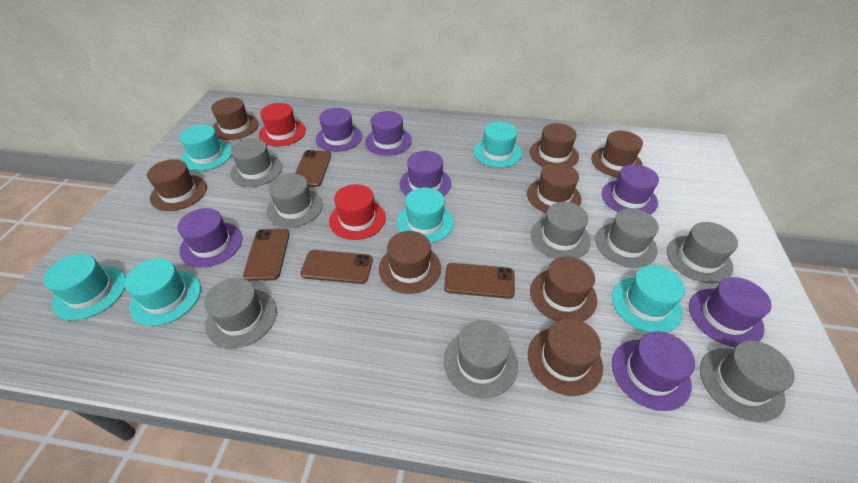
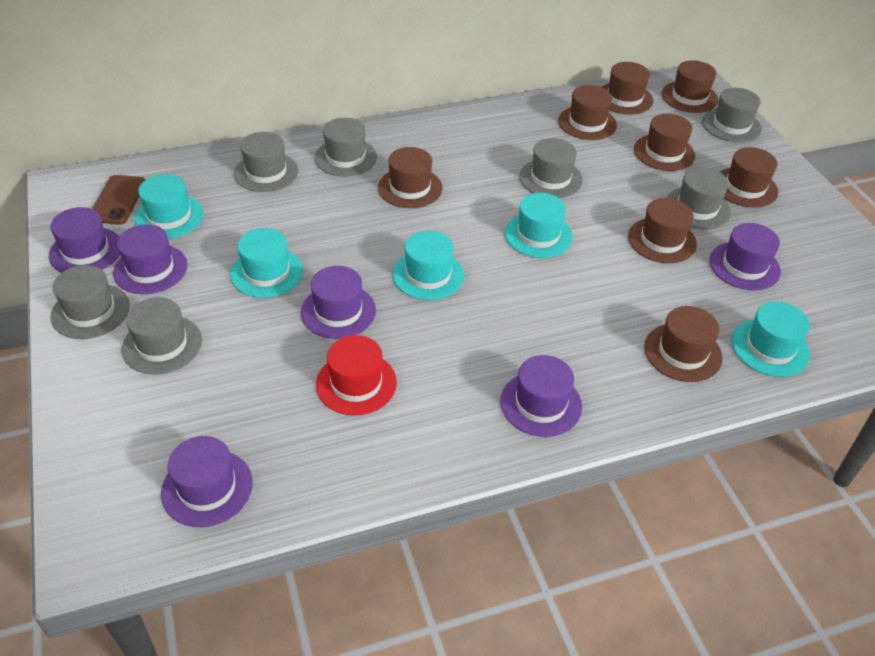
brown phone: [243,229,290,281] [295,150,331,187] [300,250,373,284] [444,263,515,299] = 4 -> [92,175,145,225] = 1
grey hat: [204,278,277,348] [230,138,282,187] [266,174,323,227] [444,321,518,399] [531,202,591,259] [595,208,659,268] [667,222,738,284] [700,340,795,422] = 8 -> [50,265,130,339] [121,297,202,374] [234,132,298,192] [315,118,377,176] [519,138,583,198] [666,167,731,229] [702,88,762,142] = 7
purple hat: [177,208,242,267] [316,108,362,152] [365,111,412,156] [399,151,451,196] [602,164,659,214] [612,331,695,411] [689,277,772,347] = 7 -> [49,207,120,273] [113,224,188,294] [161,436,253,527] [301,266,376,339] [500,355,582,437] [709,223,781,290] = 6
red hat: [259,103,306,146] [329,184,386,240] = 2 -> [316,335,397,416] = 1
turquoise hat: [43,254,126,320] [124,258,201,326] [179,124,231,171] [397,187,454,243] [474,121,522,168] [612,265,685,333] = 6 -> [134,174,204,239] [230,228,303,298] [393,231,464,300] [505,193,573,258] [732,302,810,377] = 5

